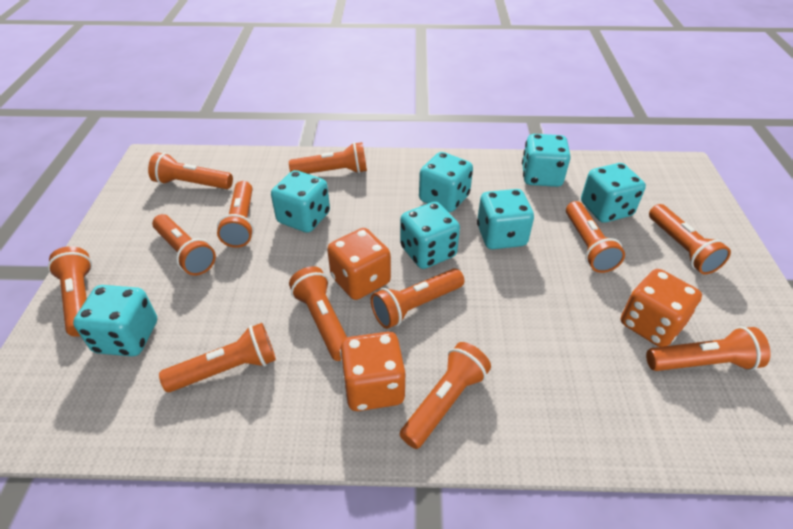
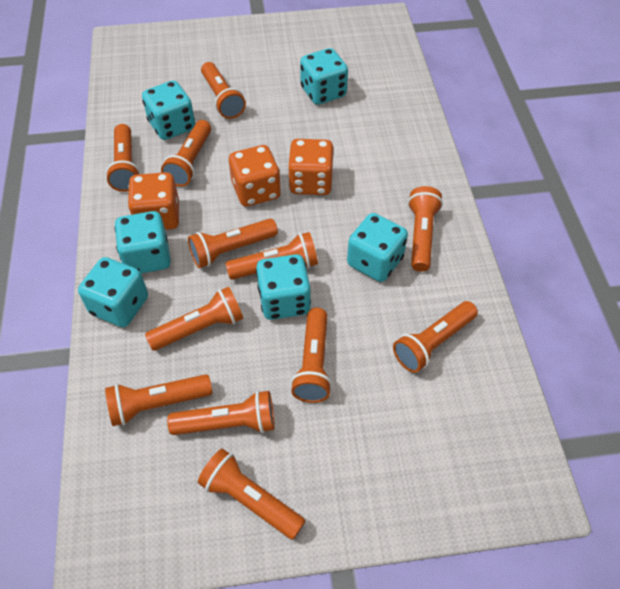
turquoise dice: [73,285,157,356] [271,170,330,233] [400,202,460,269] [419,152,473,212] [477,189,534,249] [522,134,571,187] [581,163,646,223] = 7 -> [78,257,148,327] [115,211,171,274] [142,80,195,140] [256,254,311,320] [300,48,348,105] [347,213,408,282] = 6

